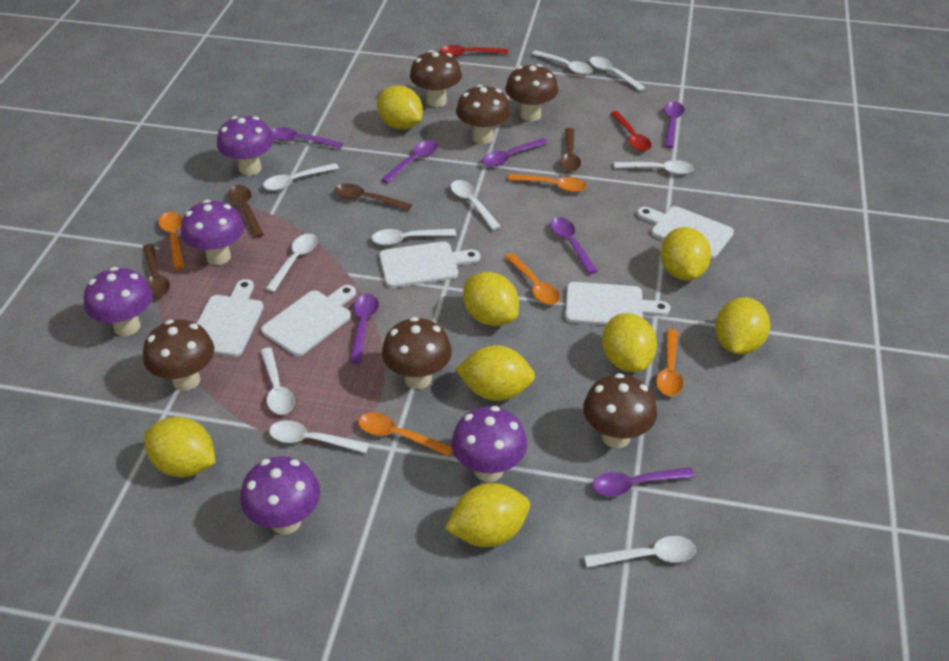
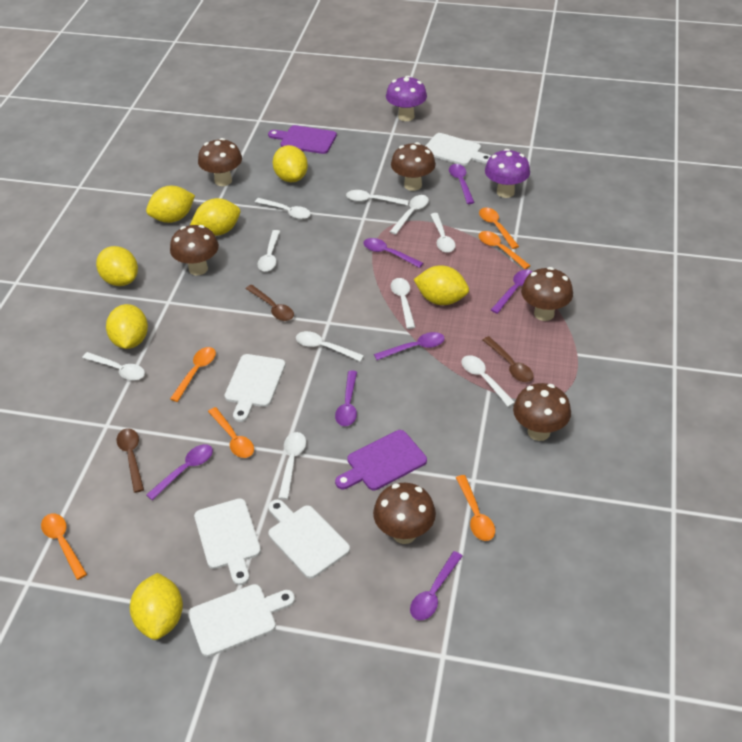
brown spoon: [143,244,170,298] [228,185,264,238] [335,184,412,211] [559,128,581,172] = 4 -> [117,428,144,493] [246,285,294,321] [483,336,533,382] = 3
orange spoon: [159,212,185,269] [358,412,453,457] [505,253,560,305] [508,174,587,192] [656,329,683,396] = 5 -> [41,514,87,580] [170,347,216,402] [208,407,254,458] [456,475,495,541] [478,231,531,269] [479,207,519,249] = 6
purple cutting board: none = 0 -> [268,125,337,154] [335,430,427,490] = 2
purple mushroom: [84,267,152,336] [181,200,244,265] [217,116,274,176] [240,456,320,535] [451,406,527,482] = 5 -> [386,76,427,121] [485,149,530,198] = 2
red spoon: [440,45,508,57] [610,111,652,151] = 2 -> none = 0
yellow lemon: [144,417,216,477] [377,85,423,129] [445,483,530,547] [456,345,535,401] [463,272,519,326] [602,313,657,372] [660,227,711,281] [715,297,770,355] = 8 -> [96,246,138,286] [106,304,148,349] [130,573,183,640] [146,186,195,223] [190,198,240,236] [273,145,308,182] [413,265,469,305] = 7

